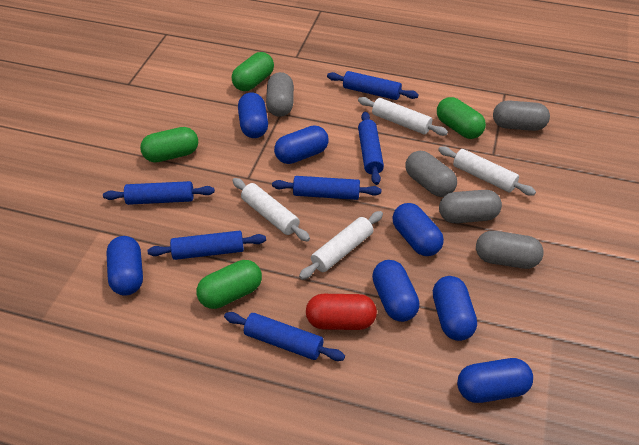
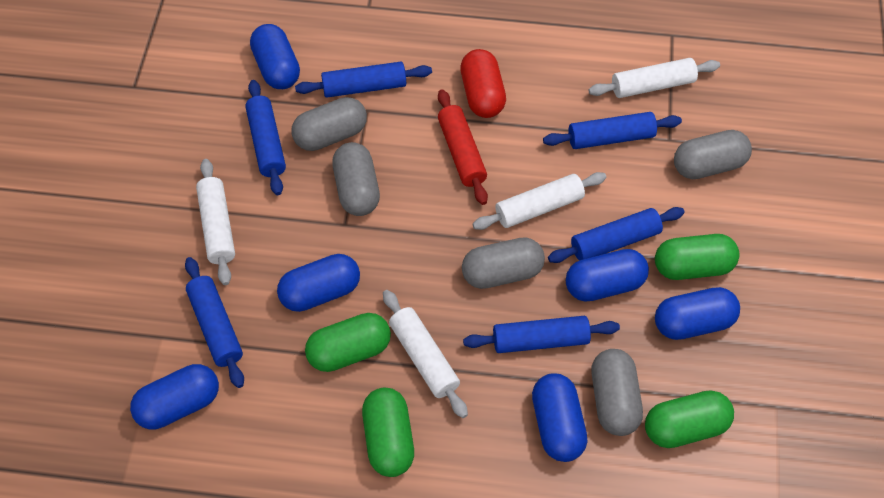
blue capsule: [106,236,143,296] [238,93,268,138] [274,125,329,164] [372,260,420,322] [392,203,444,256] [433,276,477,341] [457,358,533,403] = 7 -> [130,364,219,429] [250,24,300,89] [277,254,360,312] [532,373,587,462] [566,249,649,302] [655,287,740,340] = 6
red rolling pin: none = 0 -> [438,89,488,205] = 1

